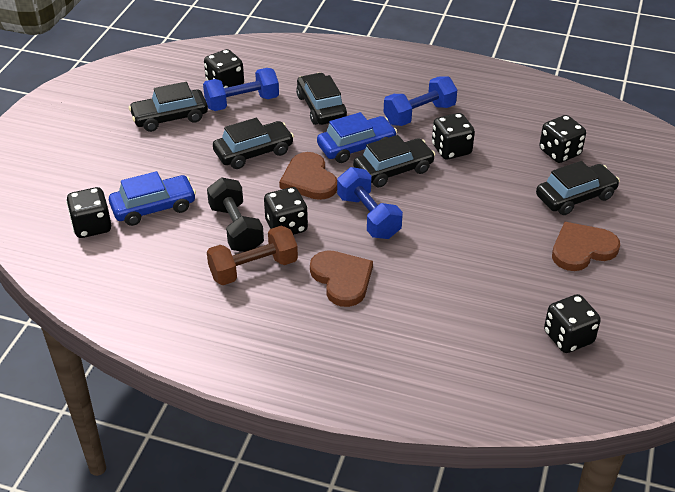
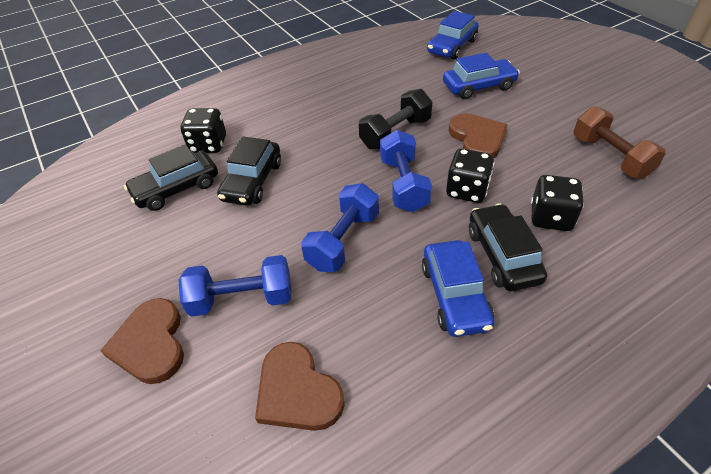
black car: [129,82,208,132] [213,118,294,169] [296,73,347,125] [353,135,436,188] [536,161,620,215] = 5 -> [124,144,218,211] [217,137,281,206] [469,204,547,291] = 3
black dice: [66,187,111,238] [204,49,244,88] [264,187,308,235] [432,113,475,160] [539,115,586,163] [544,294,601,353] = 6 -> [180,108,226,153] [446,148,494,203] [531,175,584,231] = 3
blue car: [109,171,196,226] [317,112,397,163] = 2 -> [422,240,494,337] [427,11,479,59] [443,52,520,99] = 3

